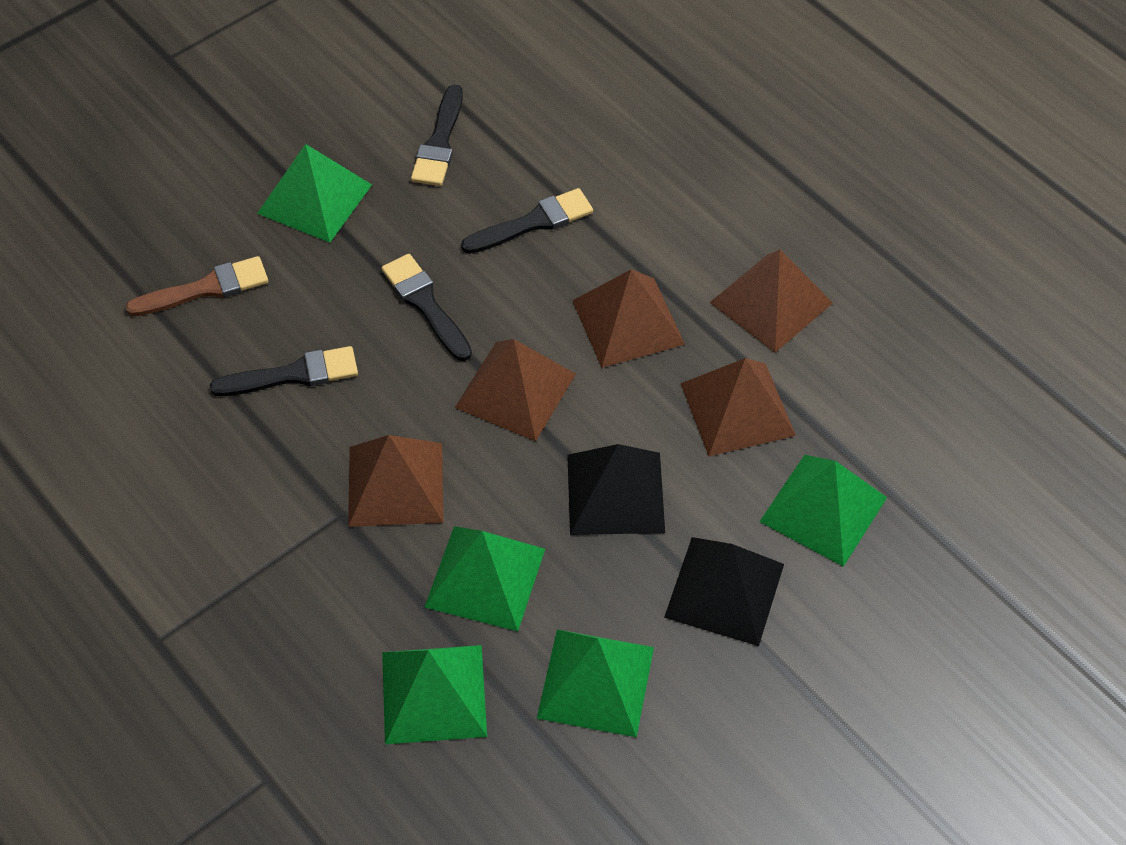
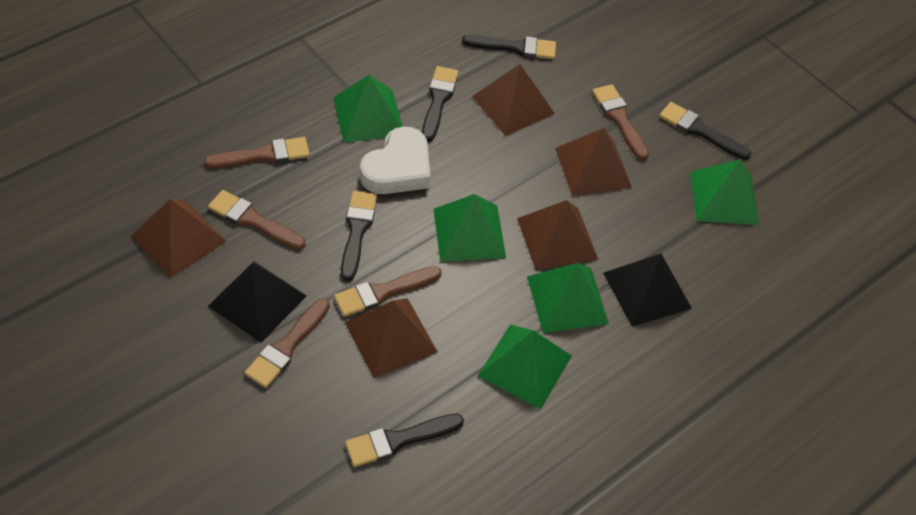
black brush: [210,346,358,396] [382,254,472,361] [411,85,463,186] [461,188,593,254] = 4 -> [341,191,377,281] [345,414,464,467] [422,66,459,142] [462,35,556,59] [659,102,751,160] = 5
brown brush: [126,256,268,316] = 1 -> [204,137,310,168] [208,190,306,250] [245,299,330,388] [334,266,442,317] [592,84,649,160] = 5
white heart: none = 0 -> [360,127,430,194] = 1

